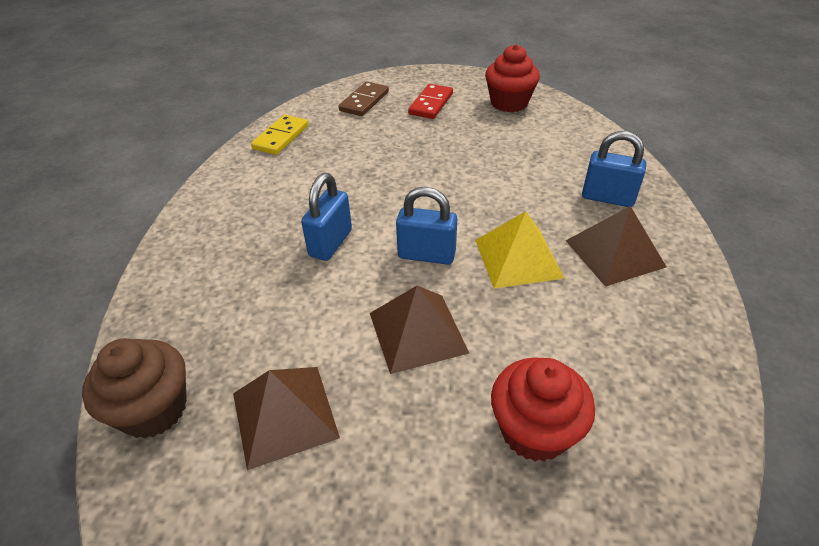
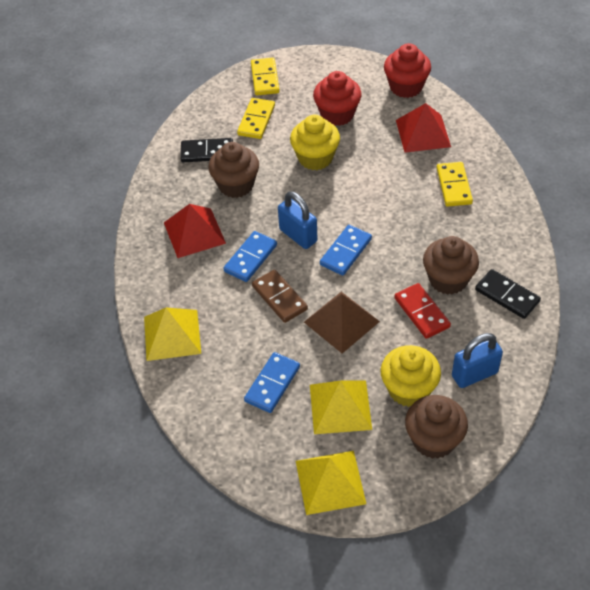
black domino: none = 0 -> [180,138,233,162] [475,269,541,319] = 2
blue domino: none = 0 -> [223,231,277,282] [244,352,300,413] [320,225,372,275] = 3
blue padlock: [301,173,352,261] [396,187,457,265] [582,131,646,207] = 3 -> [278,191,318,249] [452,333,503,388] = 2
brown cupcake: [82,338,187,439] = 1 -> [208,142,259,198] [405,395,468,459] [423,236,479,295] = 3
brown pyramid: [233,367,340,470] [370,286,469,374] [566,206,666,287] = 3 -> [304,292,380,353] = 1
red pyramid: none = 0 -> [164,204,226,258] [396,103,451,153] = 2
yellow cupcake: none = 0 -> [290,114,340,170] [380,345,441,407] = 2
yellow domino: [251,115,308,155] = 1 -> [237,98,275,139] [251,57,279,96] [437,162,473,207] = 3
yellow pyramid: [475,211,565,289] = 1 -> [144,308,201,361] [296,451,366,515] [310,380,372,434] = 3

